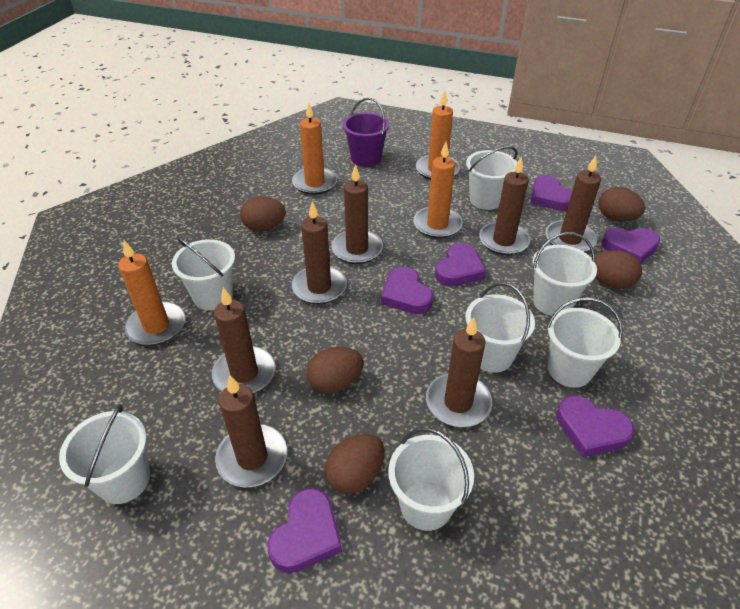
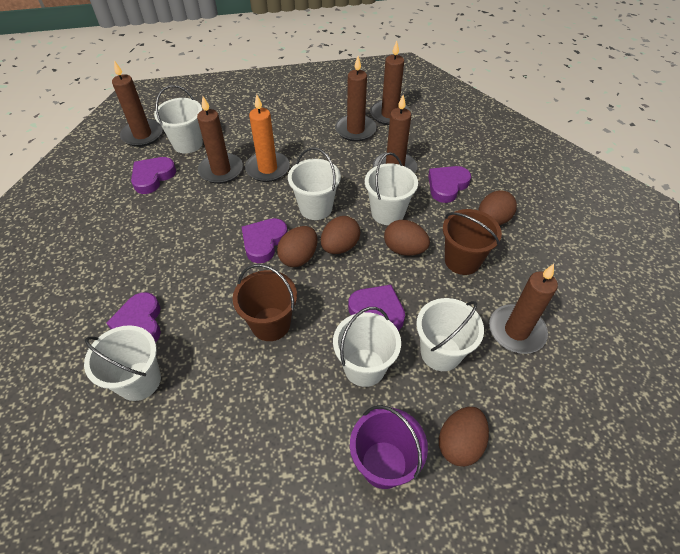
brown bucket: none = 0 -> [233,264,297,341] [443,209,502,275] = 2
brown candle: [211,287,276,394] [215,375,287,487] [292,201,347,304] [331,164,383,264] [426,317,492,427] [479,156,531,255] [545,156,601,252] = 7 -> [112,60,163,147] [197,96,243,184] [335,56,377,141] [370,41,410,125] [373,95,417,173] [489,264,558,354] = 6
orange candle: [118,240,185,346] [292,102,337,195] [413,142,463,238] [416,91,460,180] = 4 -> [245,94,290,182] = 1
purple heart: [267,488,342,573] [381,267,433,314] [435,243,486,287] [531,175,572,211] [556,396,634,457] [602,228,661,264] = 6 -> [106,292,161,343] [131,157,176,194] [242,218,287,263] [348,285,405,331] [428,166,471,203] = 5
white bucket: [59,405,150,504] [172,237,235,311] [388,428,474,531] [465,283,535,373] [466,146,517,210] [532,232,597,316] [546,297,623,388] = 7 -> [84,325,161,401] [154,85,203,154] [288,147,341,220] [333,307,401,387] [365,152,418,225] [416,298,484,371] = 6

